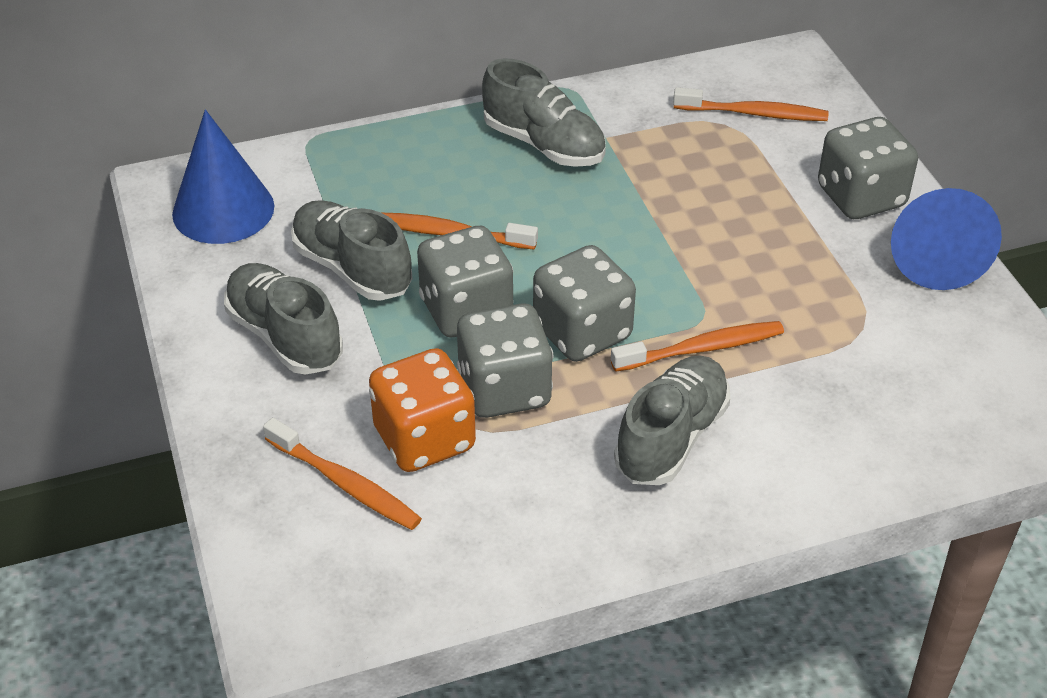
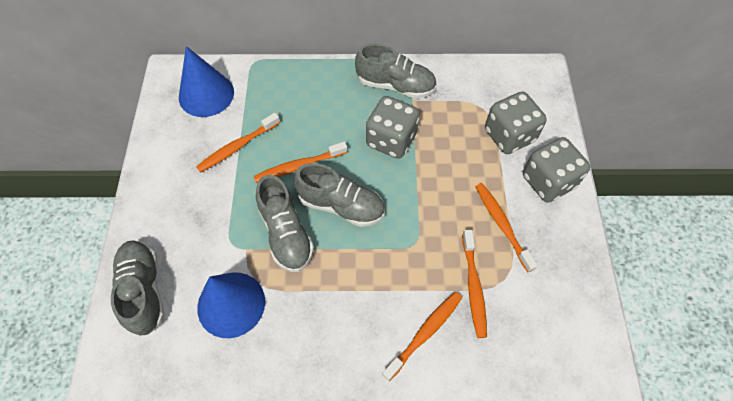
grey dice: [417,226,514,337] [457,303,554,418] [533,245,636,362] [818,117,918,219] = 4 -> [366,96,420,159] [485,91,547,154] [523,137,590,202] = 3
orange dice: [369,348,476,472] = 1 -> none = 0
orange toothbrush: [263,418,422,530] [383,213,538,249] [611,321,784,372] [673,87,829,121] = 4 -> [196,113,280,173] [254,141,348,183] [382,292,462,381] [462,230,487,338] [476,183,538,272] = 5

